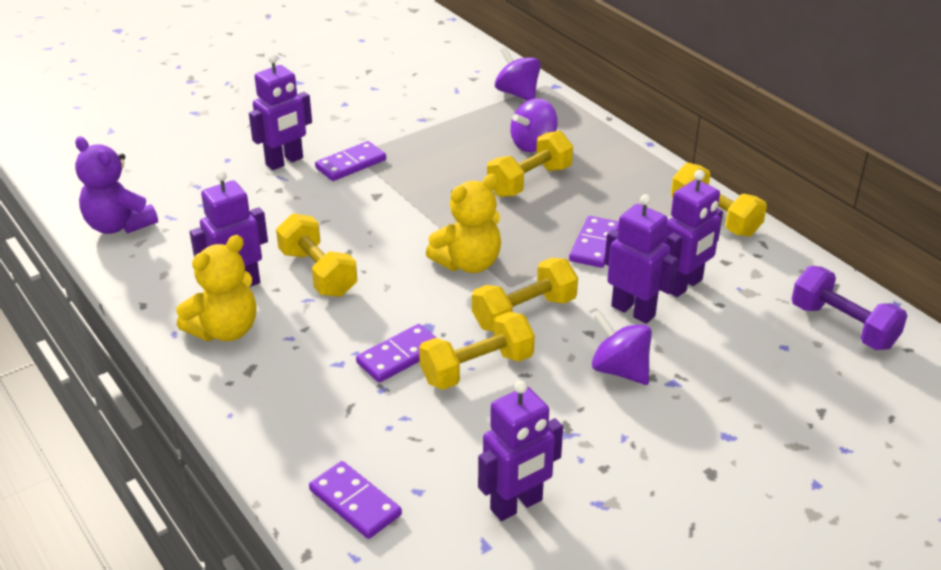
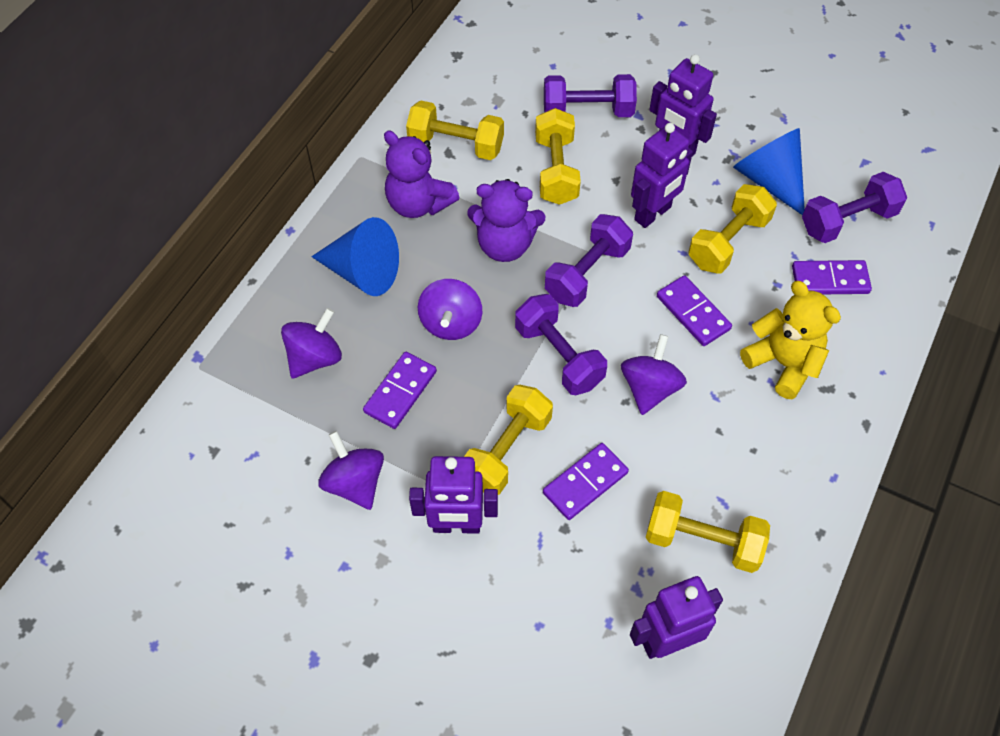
blue cone: none = 0 -> [311,217,399,296] [733,128,805,215] = 2
purple dumbbell: [792,266,907,350] = 1 -> [515,294,607,395] [544,74,637,117] [545,214,633,307] [802,172,907,243] = 4
purple robot: [190,171,268,287] [249,54,312,170] [478,380,563,521] [604,194,678,324] [663,170,723,297] = 5 -> [409,456,498,534] [630,576,723,659] [631,123,693,228] [649,54,717,157] = 4
purple spinning top: [495,47,541,101] [510,98,558,152] [592,312,652,385] = 3 -> [281,308,342,379] [318,431,384,510] [418,279,482,340] [621,334,687,415] = 4
purple teddy bear: [75,137,158,234] = 1 -> [384,131,460,218] [467,179,545,262] = 2
yellow teddy bear: [177,235,256,341] [426,174,501,273] = 2 -> [740,281,841,399] = 1

